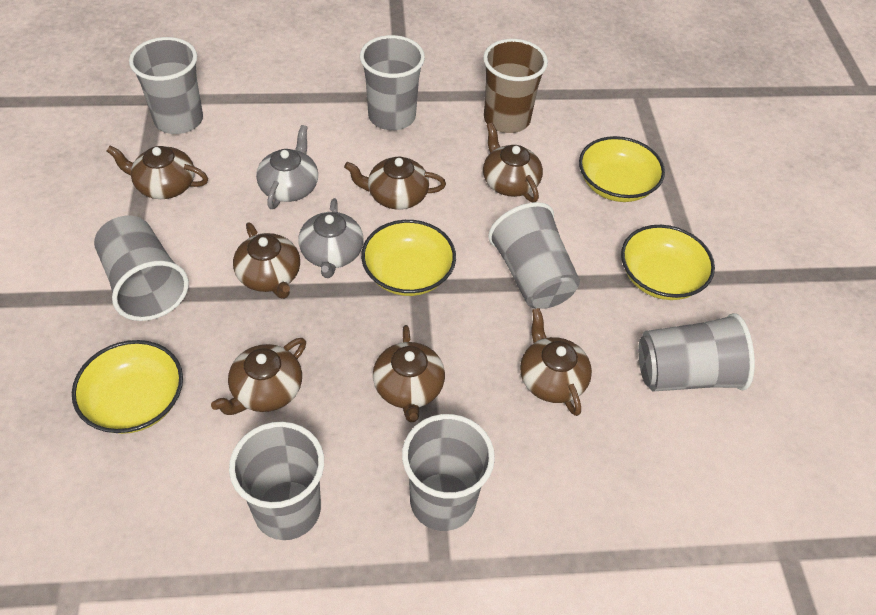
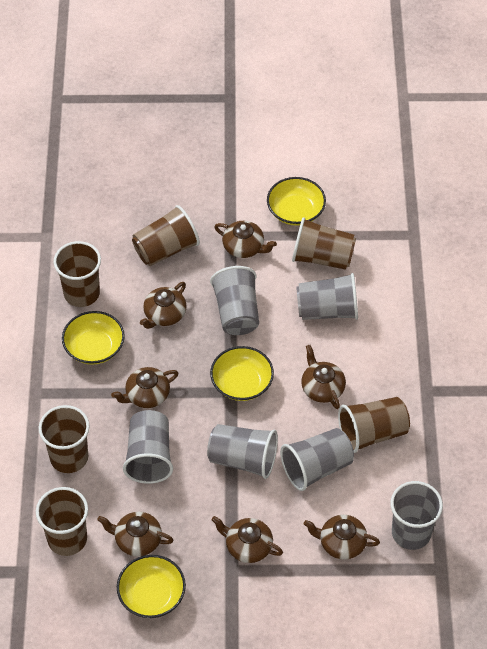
brown cup: [483,39,548,133] = 1 -> [36,487,88,556] [39,405,89,473] [53,241,101,307] [132,205,200,266] [292,217,356,270] [338,397,410,453] = 6
grey cup: [94,216,189,321] [129,37,203,134] [229,422,324,540] [360,35,425,130] [402,414,495,531] [488,202,580,309] [638,313,755,392] = 7 -> [123,410,173,484] [207,424,278,479] [210,266,259,335] [280,428,354,491] [296,273,358,320] [390,481,443,550] = 6
grey teapot: [256,125,318,209] [298,198,364,278] = 2 -> none = 0

